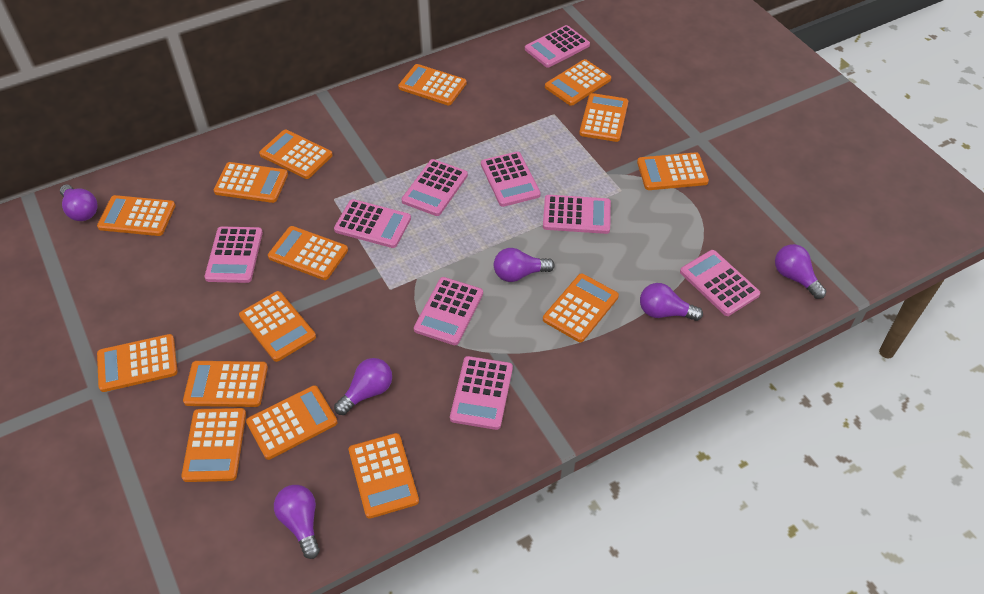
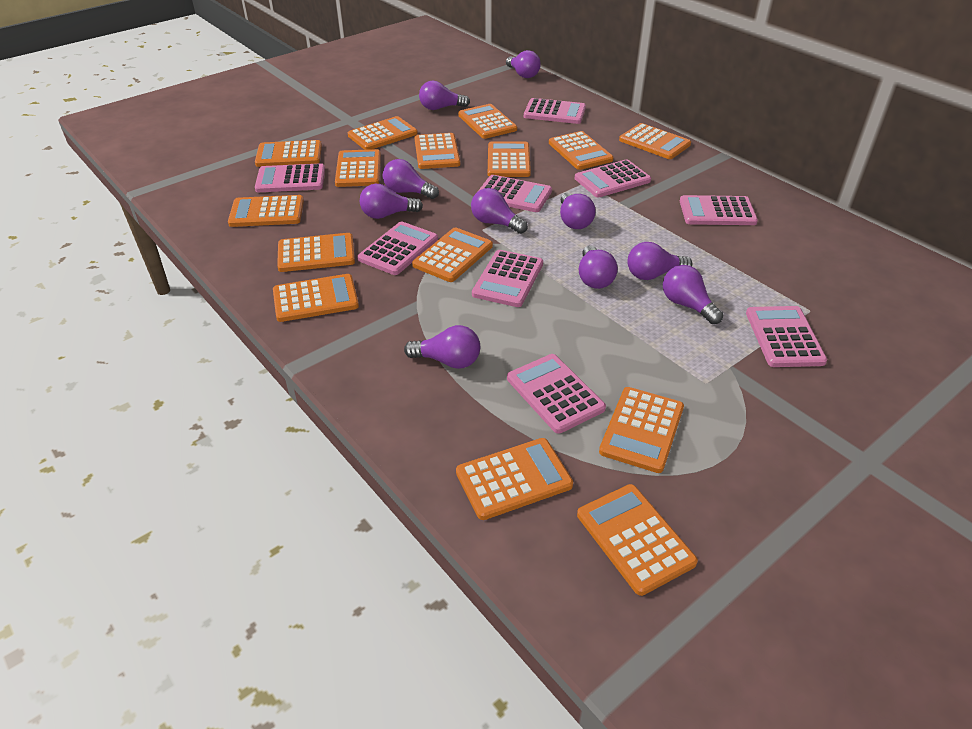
purple light bulb: [60,185,98,221] [274,485,320,559] [334,358,392,415] [494,248,555,282] [640,283,703,321] [775,244,826,299] = 6 -> [360,184,423,219] [382,159,439,199] [404,325,480,369] [419,80,470,110] [471,188,528,234] [506,50,541,78] [560,193,596,229] [579,245,618,289] [627,242,692,280] [663,265,723,324] = 10

